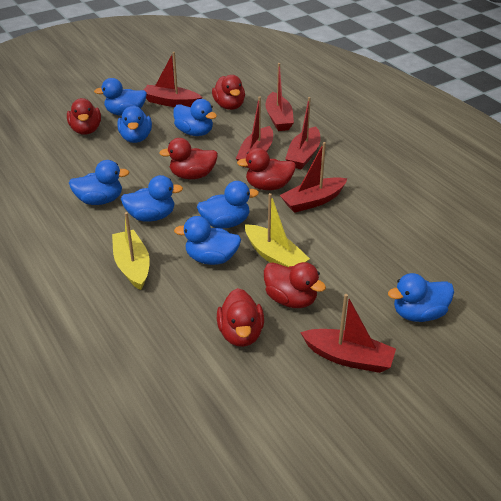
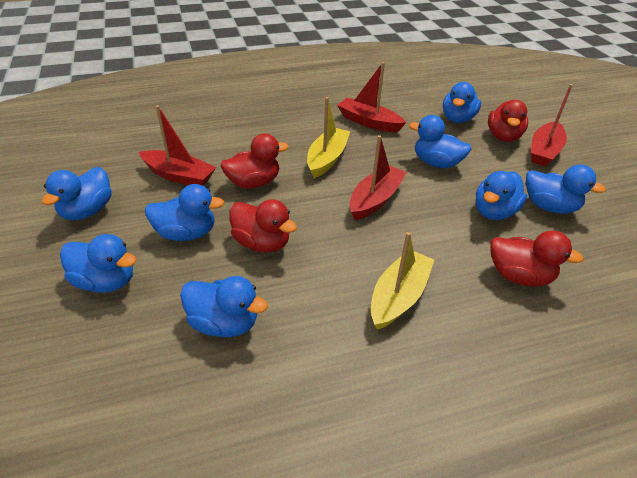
red boat: [144,52,202,107] [236,97,273,168] [265,63,294,131] [280,142,348,213] [285,97,321,169] [300,294,396,373] = 6 -> [139,105,216,186] [337,62,406,132] [349,135,407,220] [531,84,573,166] = 4
red duck: [67,98,101,135] [159,138,218,179] [212,75,245,110] [217,288,264,347] [237,148,296,190] [264,262,326,308] = 6 -> [221,133,289,188] [229,199,297,253] [488,100,528,142] [490,231,584,287] = 4

